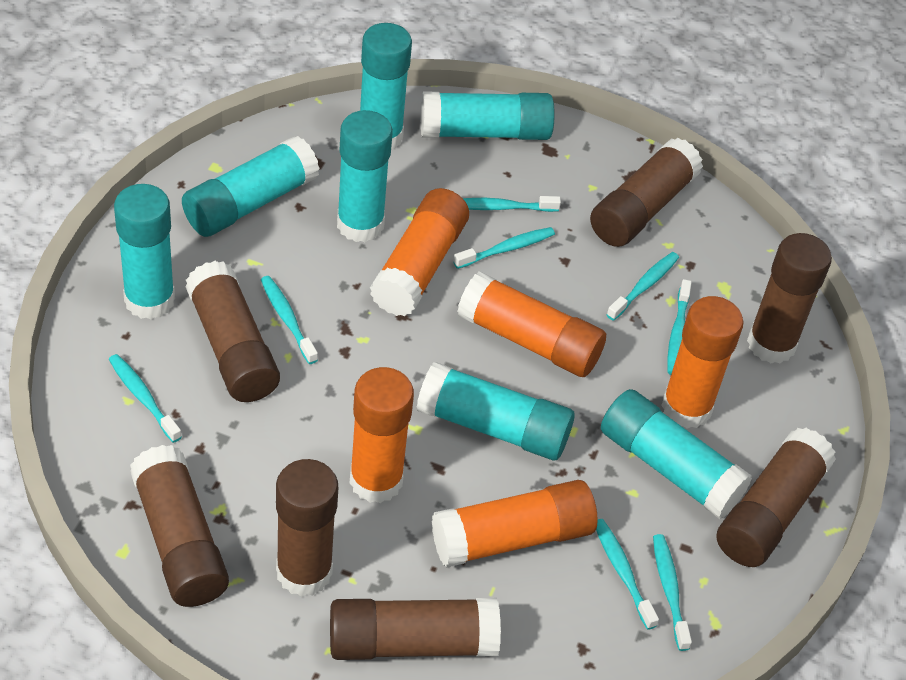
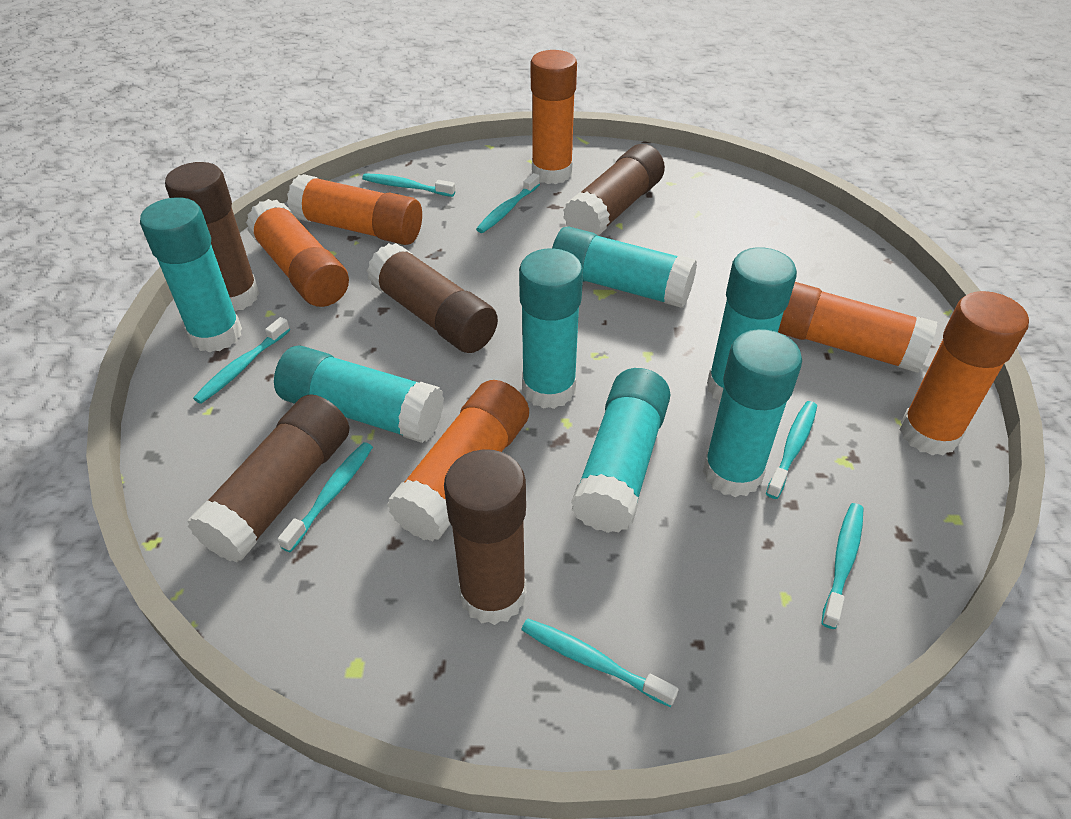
brown glue stick: [130,445,229,607] [185,261,280,402] [276,459,338,597] [330,598,501,660] [590,138,703,247] [717,428,836,567] [747,233,832,364] = 7 -> [165,162,259,311] [187,394,349,562] [367,243,498,353] [444,449,526,625] [563,144,665,236] = 5
orange glue stick: [349,367,414,503] [370,188,469,316] [432,480,597,568] [457,272,606,377] [661,296,743,429] = 5 -> [246,199,349,307] [287,174,422,245] [387,380,529,542] [531,50,577,184] [778,282,937,373] [899,291,1029,456] = 6
turquoise toothbrush: [109,354,182,443] [261,276,318,364] [453,227,555,269] [463,196,561,212] [596,519,659,630] [607,252,679,321] [653,534,692,651] [667,279,692,375] = 8 -> [193,317,290,404] [278,442,373,553] [362,173,455,197] [476,173,540,233] [521,618,679,707] [766,401,817,499] [821,503,864,629] = 7

